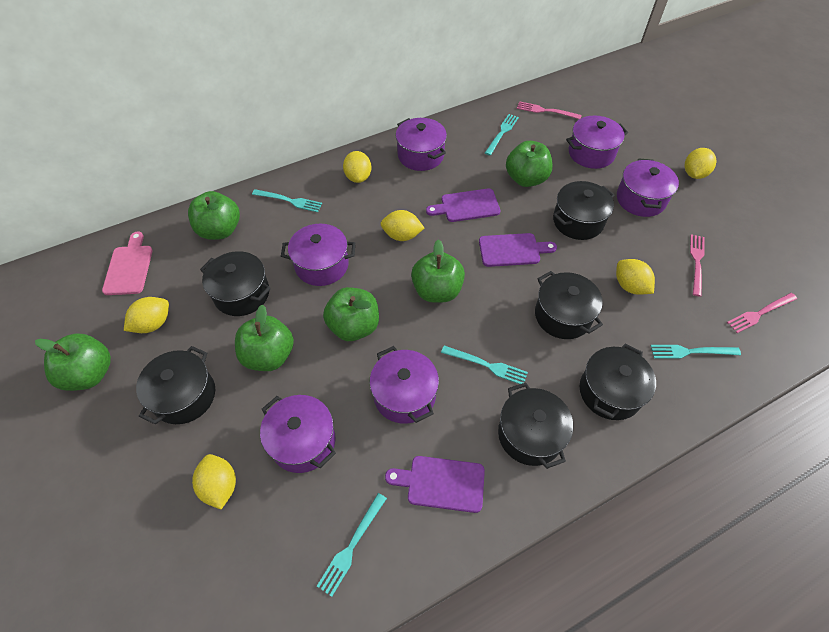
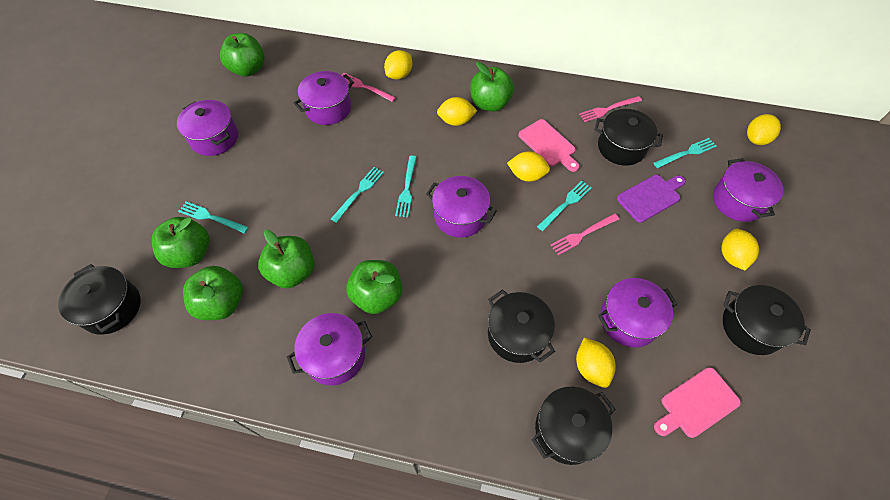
black pot: [136,346,215,425] [200,251,271,316] [498,382,573,469] [535,271,603,339] [553,181,614,240] [580,344,656,420] = 6 -> [58,264,141,335] [488,289,555,363] [532,387,615,465] [594,109,663,166] [723,285,811,355] = 5
pink cutting board: [102,232,153,295] = 1 -> [519,119,579,172] [654,367,741,438] = 2
purple cutting board: [385,456,485,513] [426,189,500,222] [479,233,557,267] = 3 -> [617,175,686,223] = 1

